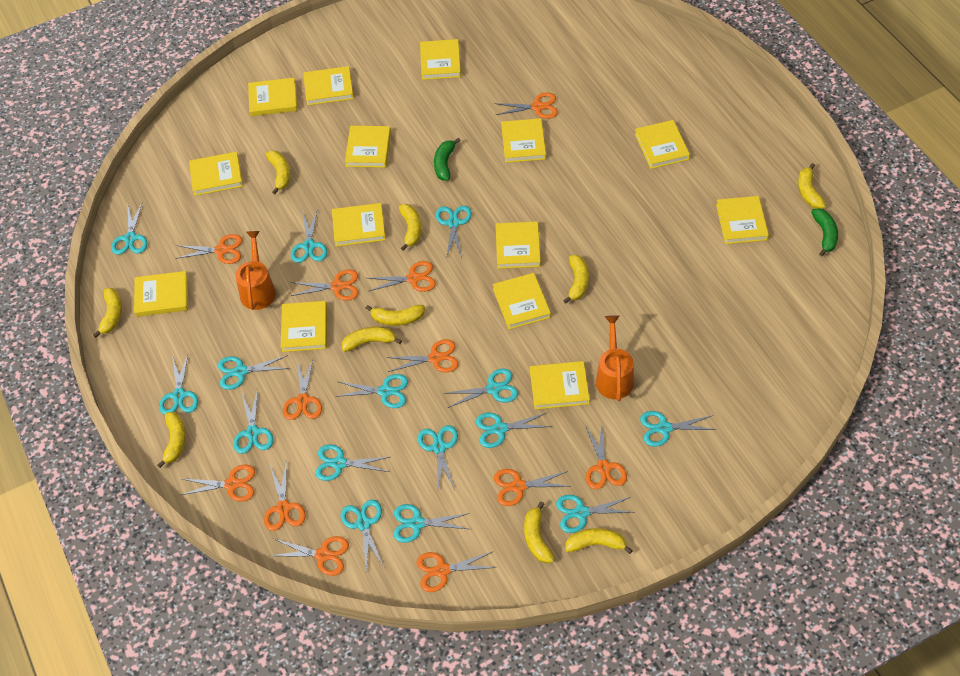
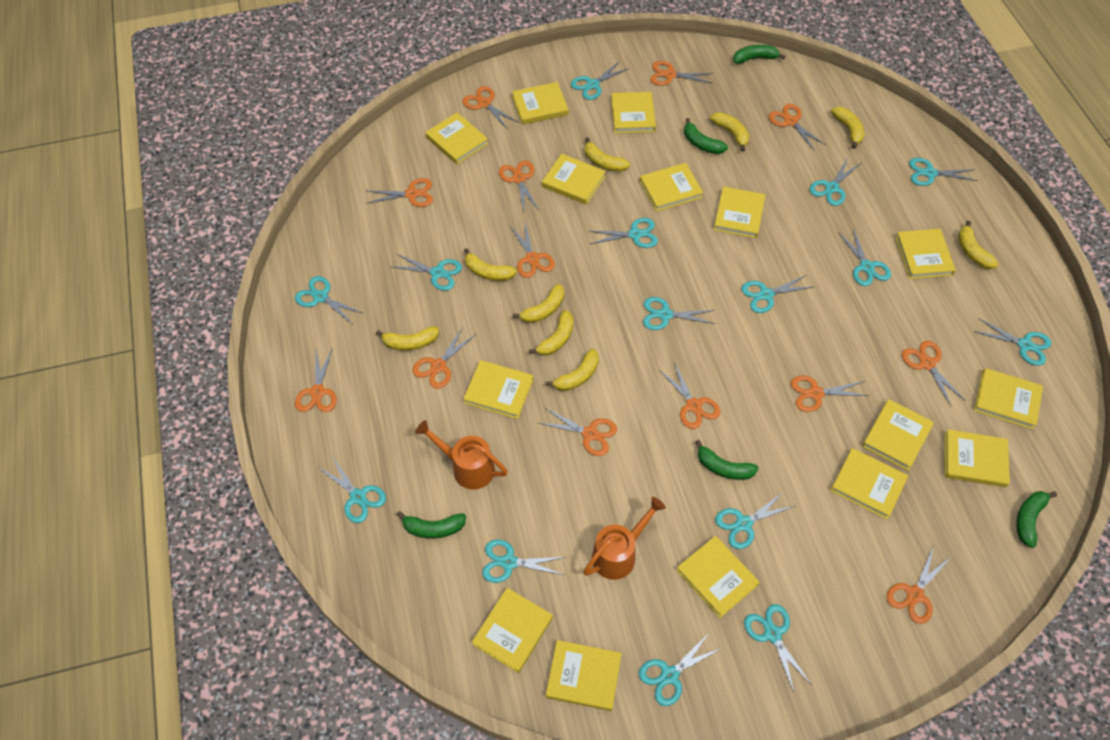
green banana: [434,138,461,181] [811,208,838,256] = 2 -> [397,511,466,539] [684,118,728,154] [695,440,759,480] [733,45,785,64] [1016,491,1057,548] = 5
orange scissors: [175,234,242,264] [181,465,255,502] [264,461,306,531] [270,536,349,576] [283,359,322,420] [291,270,358,301] [368,261,436,292] [386,339,459,372] [417,552,497,592] [494,93,558,119] [494,469,568,506] [585,424,627,490] = 12 -> [295,348,337,412] [366,178,433,207] [413,327,476,389] [463,86,519,130] [499,161,539,211] [510,223,555,278] [540,408,617,456] [650,61,713,86] [660,363,720,429] [769,104,826,151] [791,376,869,412] [887,546,951,624] [902,341,966,406] = 13
yellow banana: [93,288,122,338] [157,412,186,468] [266,151,290,194] [342,327,402,352] [366,305,425,326] [399,204,421,251] [524,502,555,563] [563,255,589,304] [565,528,633,554] [798,163,826,209] = 10 -> [376,326,439,351] [464,248,517,281] [513,284,564,323] [529,310,573,356] [546,349,599,391] [585,137,630,172] [710,112,749,152] [831,106,865,149] [958,221,999,269] = 9
yellow book: [134,271,188,317] [189,152,243,196] [248,78,297,116] [281,301,327,352] [303,66,354,105] [332,203,386,247] [345,126,391,168] [420,39,461,80] [493,273,551,329] [496,221,541,269] [501,118,546,163] [530,361,590,410] [635,120,690,169] [716,196,769,244] = 14 -> [426,112,488,164] [463,360,533,419] [472,588,553,673] [512,82,569,125] [542,154,606,205] [546,640,622,711] [611,92,656,133] [640,163,703,212] [676,536,760,618] [714,187,765,238] [831,448,908,519] [862,399,934,471] [896,229,956,279] [945,429,1010,487] [974,368,1043,430] = 15

